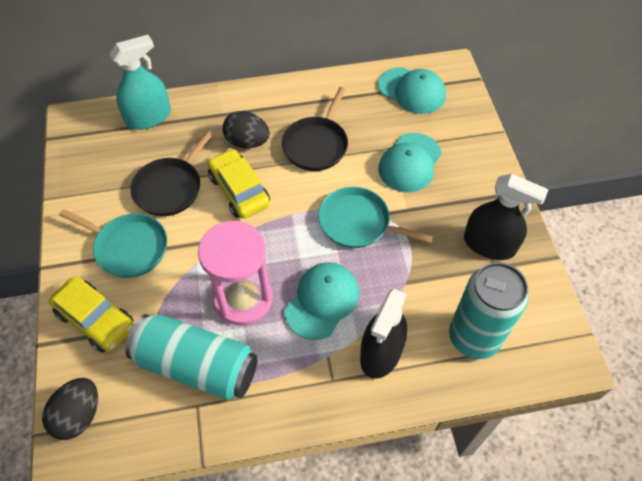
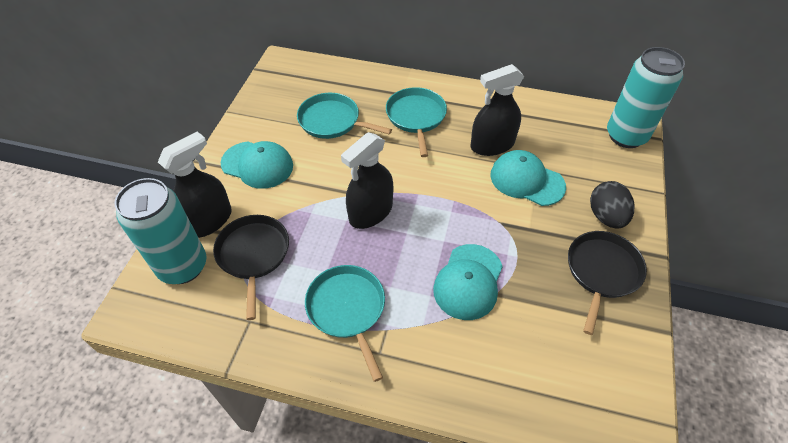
black egg: [42,378,98,440] [222,111,270,149] = 2 -> [590,181,635,228] = 1
black spray bottle: [360,289,407,379] [464,174,549,260] = 2 -> [158,131,232,238] [341,132,393,229] [470,64,524,156] = 3
pink hourglass: [198,221,273,325] = 1 -> none = 0
turquoise pan: [59,209,167,278] [318,187,433,248] = 2 -> [297,93,392,139] [305,265,385,382] [386,87,447,157] = 3
turquoise spray bottle: [110,35,171,130] = 1 -> none = 0
yellow car: [49,276,134,353] [207,148,270,219] = 2 -> none = 0

